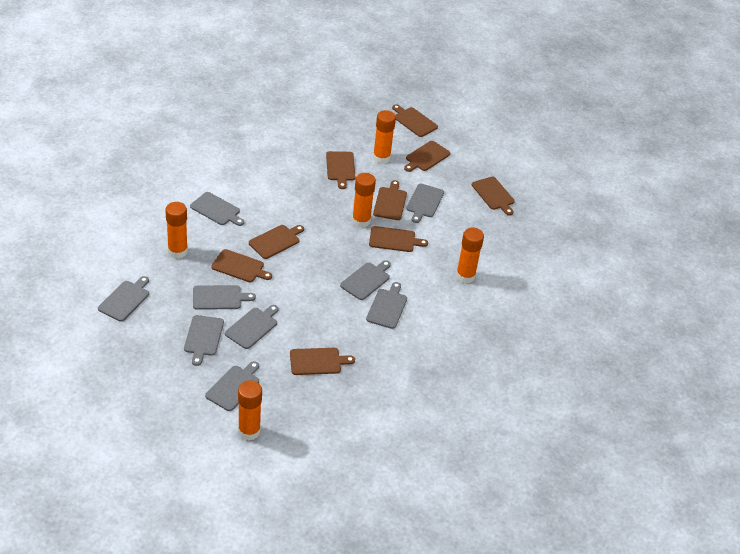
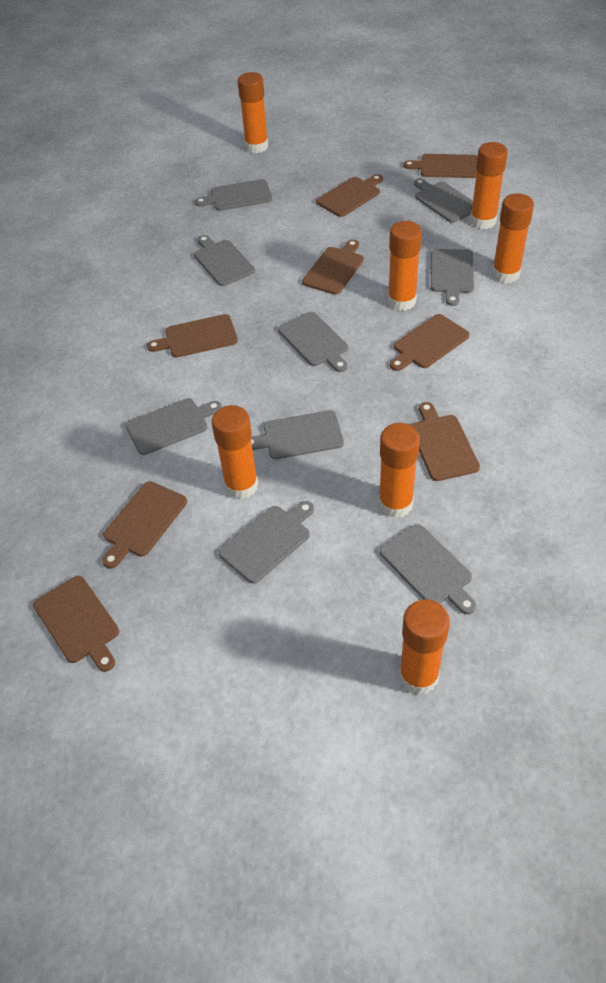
brown cutting board: [211,249,272,282] [249,225,304,259] [290,348,355,375] [326,151,355,189] [369,226,428,252] [373,180,407,220] [392,104,438,137] [404,141,450,172] [472,177,515,216] = 9 -> [33,576,119,672] [103,481,187,569] [147,314,238,357] [302,239,364,295] [316,174,383,217] [390,314,469,371] [403,154,478,178] [411,402,480,481] = 8
orange glue stick: [165,202,188,259] [238,380,262,441] [352,173,376,228] [373,110,396,164] [456,228,484,284] = 5 -> [212,405,258,499] [238,72,268,153] [378,423,420,518] [388,221,422,311] [399,599,450,695] [470,142,508,229] [492,193,534,283] = 7

